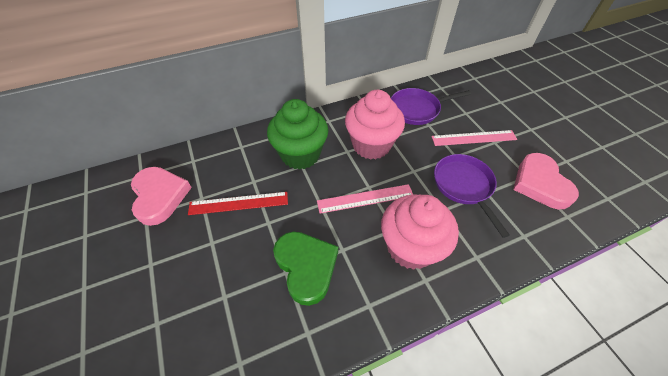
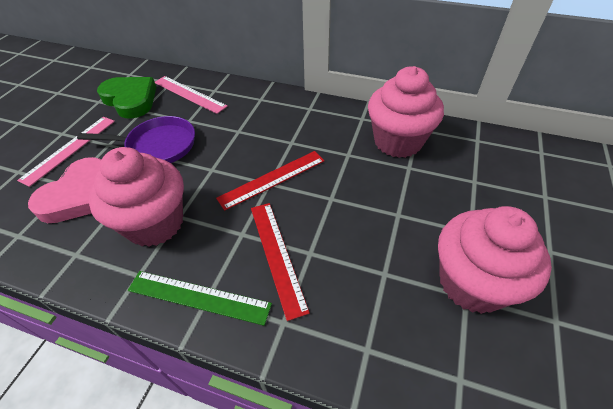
green cupcake: [267,99,328,170] = 1 -> none = 0
green ruler: none = 0 -> [128,271,272,326] = 1
pink cupcake: [345,90,405,160] [381,195,459,270] = 2 -> [88,147,184,247] [368,66,444,158] [438,206,552,314] = 3
pink heart: [131,167,192,226] [513,153,579,209] = 2 -> [28,157,101,223] = 1
purple pan: [391,88,471,125] [434,154,510,238] = 2 -> [77,116,195,163] = 1
red ruler: [188,192,288,215] = 1 -> [216,151,325,211] [251,203,310,321] = 2

